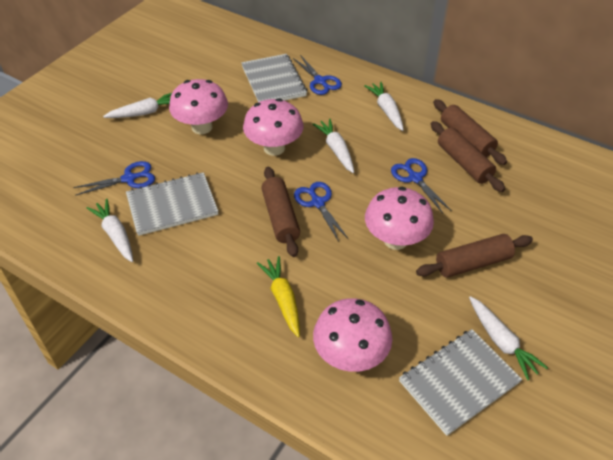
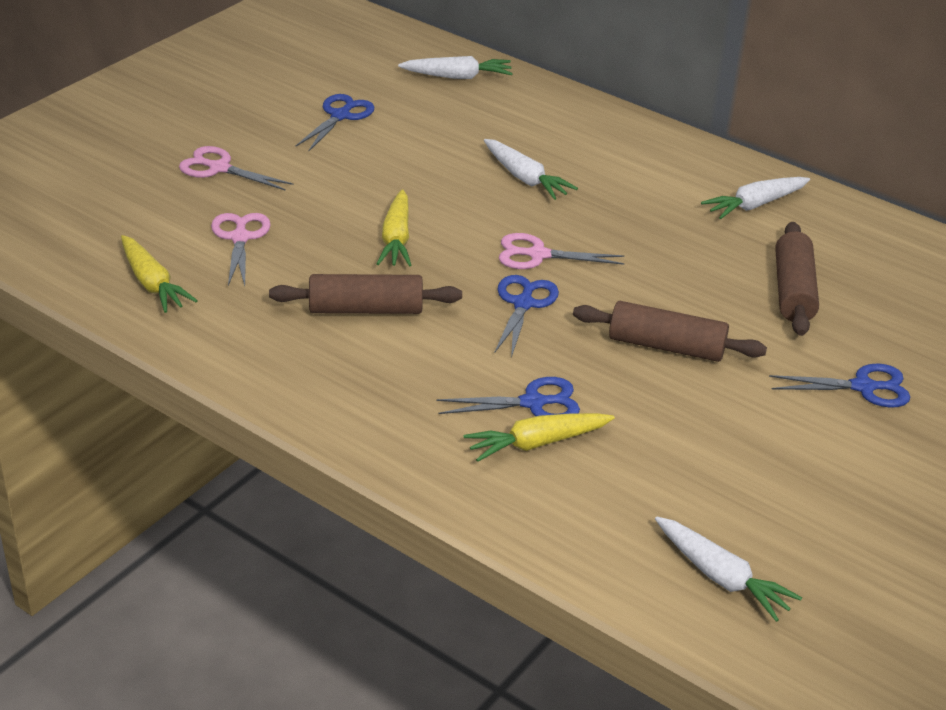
brown rolling pin: [261,167,300,257] [416,234,533,278] [431,121,505,192] [433,99,507,165] = 4 -> [269,274,462,314] [573,301,767,362] [775,222,819,336] = 3
grey notebook: [126,172,218,236] [241,54,307,102] [399,329,522,436] = 3 -> none = 0
pink mushroom: [169,79,228,134] [243,98,304,156] [313,298,392,372] [365,187,434,250] = 4 -> none = 0
pink scissors: none = 0 -> [179,146,293,191] [211,213,271,286] [499,233,624,269] = 3
white carrot: [86,199,133,262] [103,93,172,118] [312,119,354,173] [364,82,404,131] [469,296,548,380] = 5 -> [398,56,513,79] [484,139,578,200] [655,516,802,622] [701,177,810,219] = 4
yellow carrot: [257,256,300,337] = 1 -> [121,235,198,313] [377,189,411,267] [463,413,615,462] = 3

